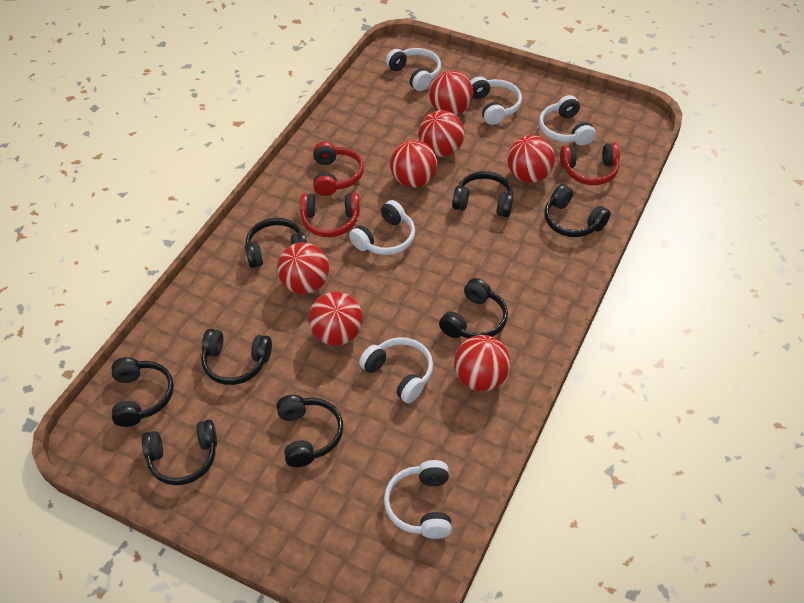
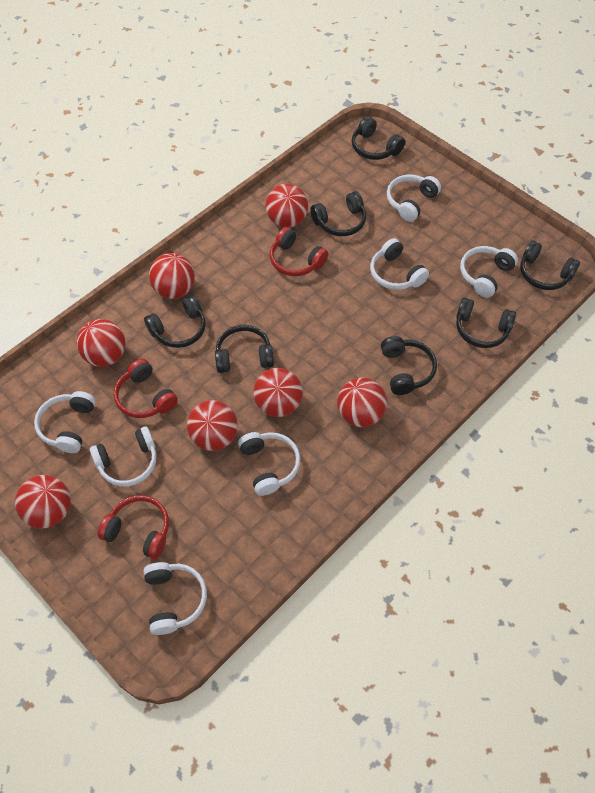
black headphones: [112,357,174,427] [141,420,217,485] [201,329,272,385] [245,218,307,268] [277,395,343,467] [439,278,508,338] [452,171,513,217] [544,184,611,237] = 8 -> [144,295,206,348] [215,325,274,373] [310,191,366,236] [351,116,405,160] [381,336,437,395] [456,298,516,348] [520,241,580,290] = 7
white headphones: [349,200,415,255] [359,337,433,403] [384,460,452,539] [385,48,441,91] [470,76,522,125] [539,95,596,146] = 6 -> [34,391,96,453] [90,426,156,487] [144,562,207,635] [238,432,300,496] [370,238,429,290] [387,175,441,222] [460,246,518,298] = 7

